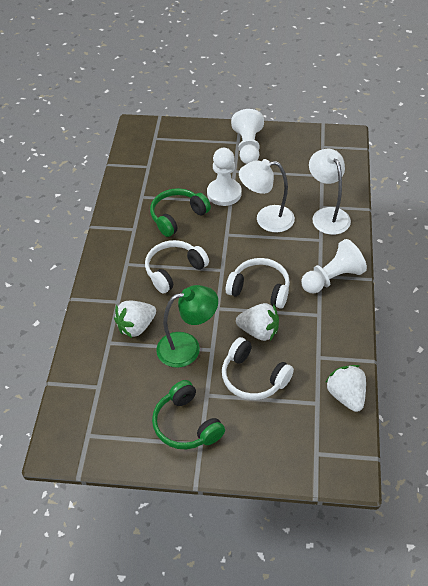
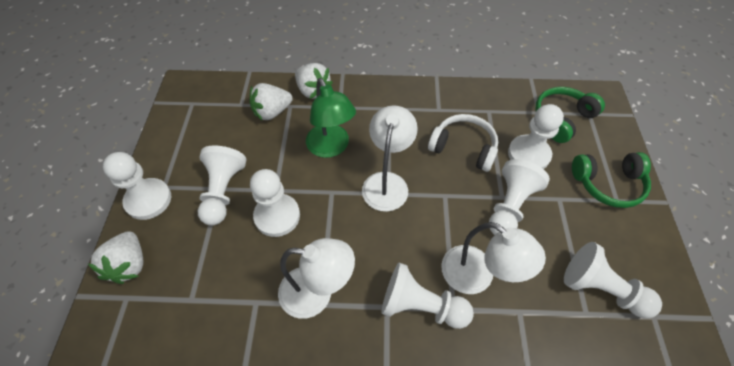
white headphones: [145,240,209,294] [222,337,294,400] [226,258,290,309] = 3 -> [428,114,498,172] = 1
white lamp: [239,159,295,233] [309,149,351,235] = 2 -> [278,238,355,319] [362,105,418,212] [441,222,546,294] = 3
white pawn: [207,148,242,206] [231,109,264,164] [301,239,367,294] = 3 -> [103,152,171,220] [198,145,246,226] [250,169,300,237] [381,263,474,329] [489,159,550,235] [508,104,564,169] [564,242,662,318] = 7

